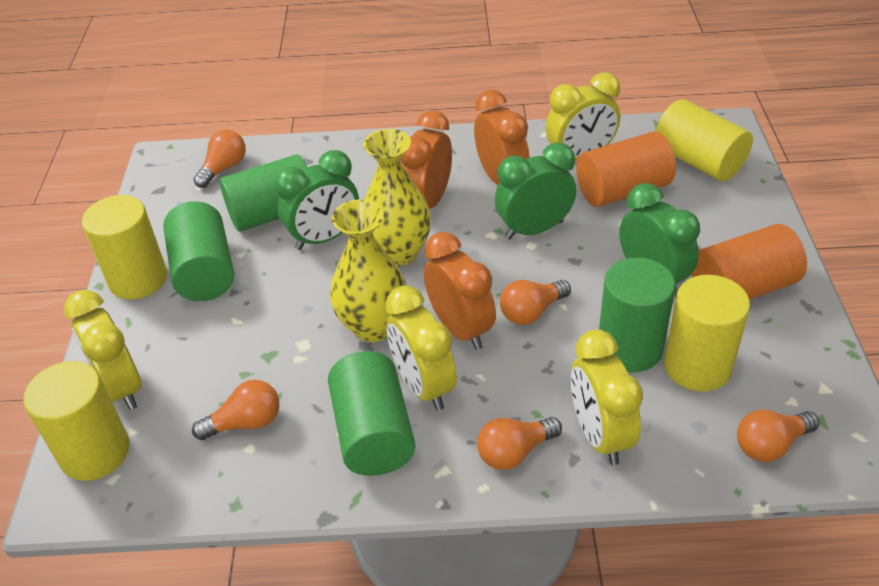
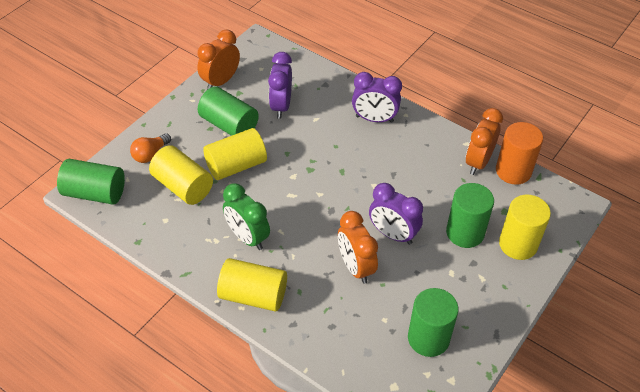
green clock: [274,150,359,250] [495,143,576,239] [619,183,700,297] = 3 -> [223,183,270,250] = 1
orange cylinder: [576,131,676,207] [692,224,807,300] = 2 -> [496,122,543,185] = 1
orange light bulb: [192,380,279,440] [193,130,246,188] [477,417,562,470] [500,280,571,325] [737,410,819,462] = 5 -> [130,133,171,163] = 1
purple clock: none = 0 -> [268,52,292,119] [352,72,402,123] [369,183,423,245] = 3
yellow clock: [64,290,142,410] [385,285,457,411] [546,72,620,160] [571,329,643,465] = 4 -> none = 0
yellow vase: [330,199,407,342] [363,129,431,266] = 2 -> none = 0

